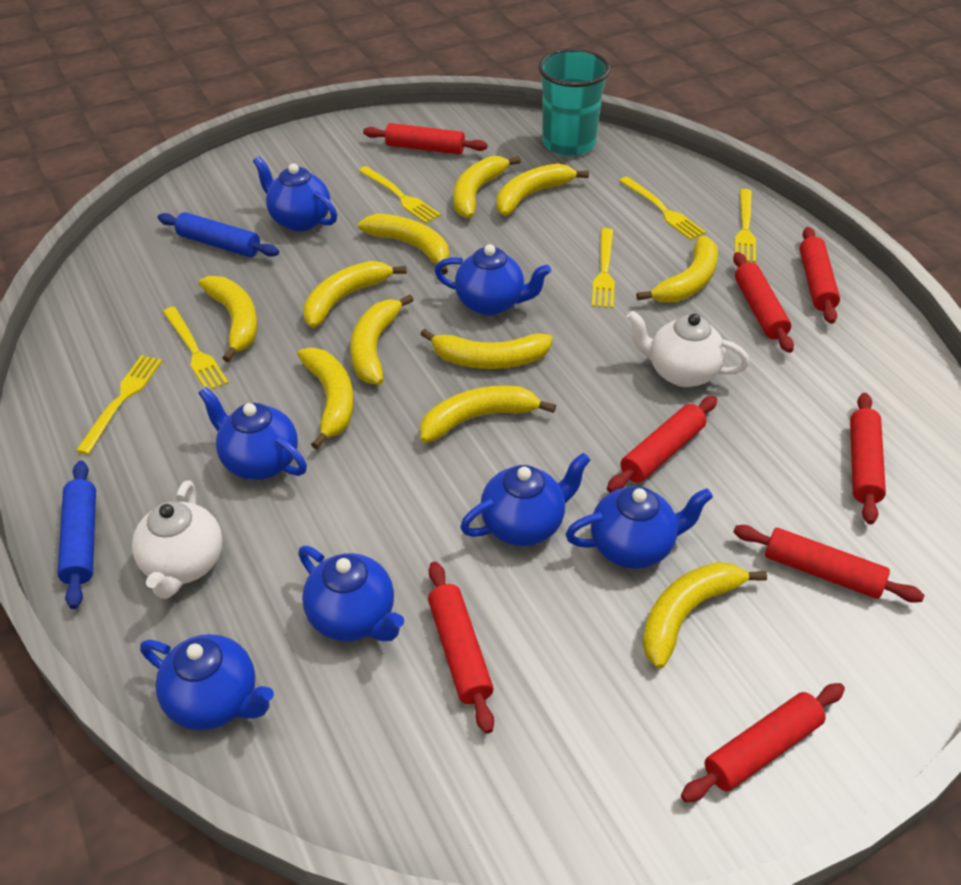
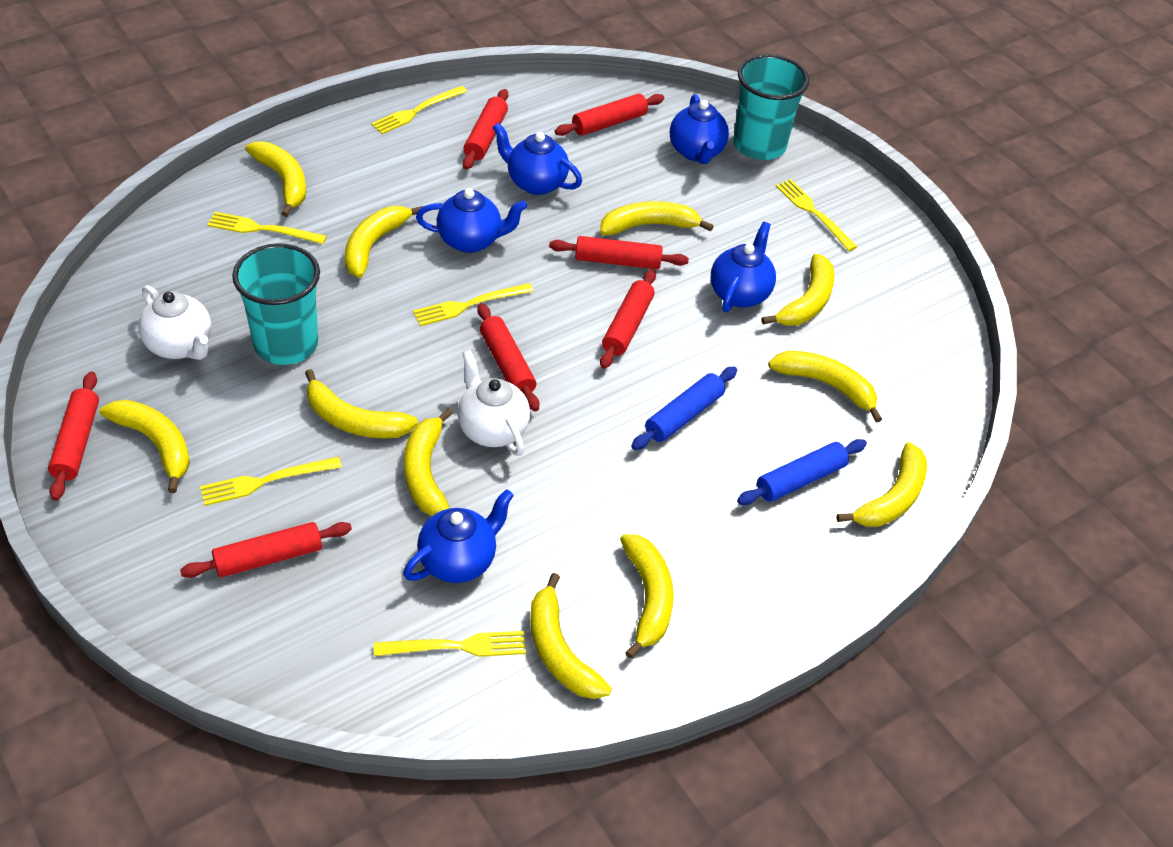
blue teapot: [140,634,274,731] [199,387,307,480] [253,156,337,232] [298,546,404,641] [435,244,551,316] [460,453,590,546] [566,486,713,569] = 7 -> [403,489,514,583] [416,188,527,253] [492,123,582,195] [670,94,729,164] [711,222,776,312] = 5
red rolling pin: [363,123,488,155] [428,562,494,734] [607,396,717,493] [681,683,845,802] [733,252,794,353] [733,525,924,603] [799,227,840,324] [850,393,886,524] = 8 -> [48,371,99,501] [180,522,352,578] [462,89,509,170] [477,303,540,411] [549,236,689,269] [555,94,664,136] [600,269,656,369] = 7
turquoise cup: [538,49,610,156] = 1 -> [232,243,320,365] [733,54,809,160] = 2

